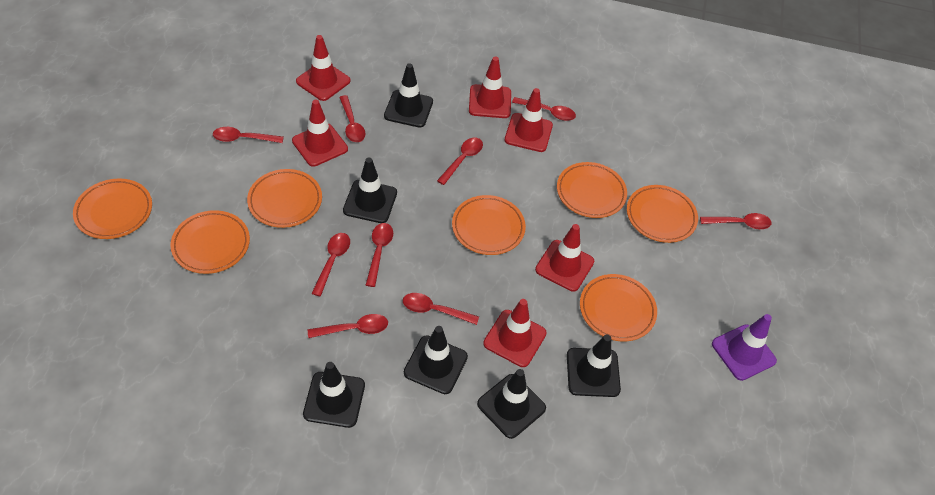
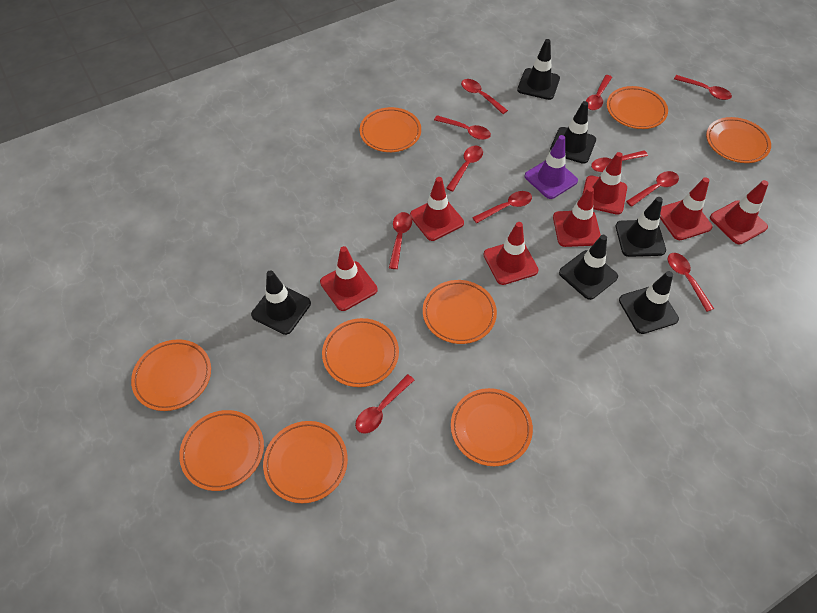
orange plate: [73,178,152,239] [170,210,250,274] [247,169,322,228] [452,195,526,255] [557,162,627,218] [580,274,657,341] [627,185,698,243] = 7 -> [131,339,211,411] [179,410,264,491] [263,421,348,503] [322,318,399,387] [359,107,421,152] [423,280,497,344] [451,388,533,466] [607,86,668,129] [706,117,771,163] = 9
red spoon: [213,127,284,143] [308,314,388,338] [311,233,350,296] [339,95,366,142] [366,223,393,287] [403,293,479,325] [437,138,483,185] [512,97,576,121] [700,213,771,229] = 9 -> [355,374,414,434] [389,212,412,269] [434,115,491,140] [446,146,483,191] [461,79,508,114] [472,191,532,223] [586,75,612,110] [591,150,648,172] [626,171,679,207] [668,253,714,312] [674,75,732,100] = 11
red traffic cone: [292,100,348,167] [296,35,351,101] [469,57,511,118] [483,299,546,367] [505,88,553,152] [535,224,594,291] = 6 -> [320,246,378,311] [410,177,464,241] [484,222,539,285] [553,187,601,247] [582,152,627,215] [660,177,712,240] [710,180,768,244] = 7

